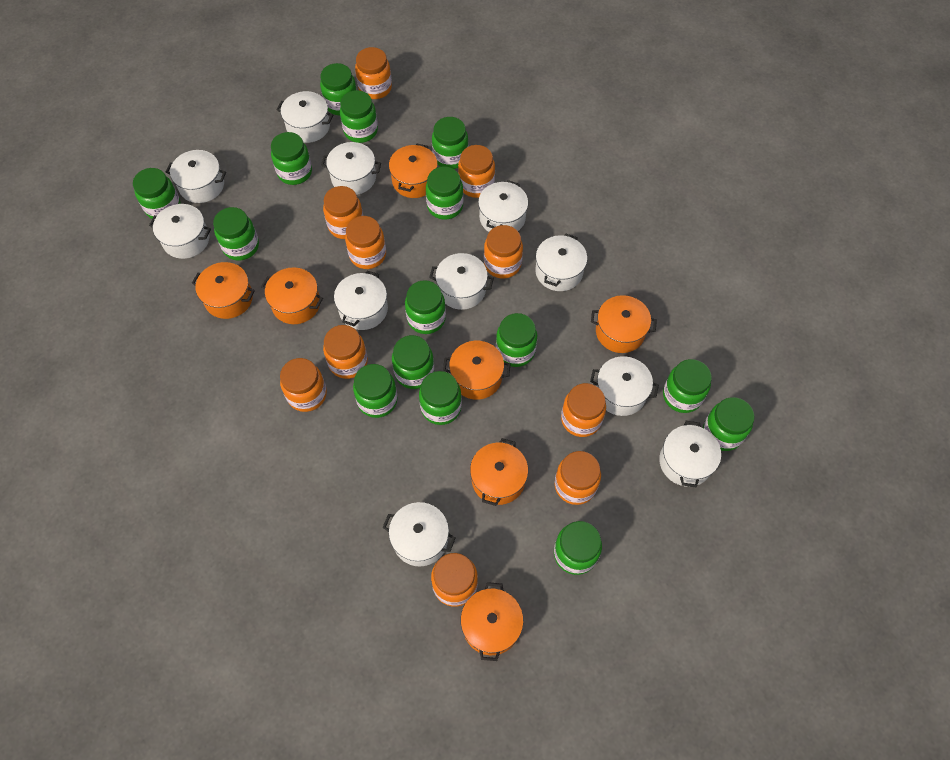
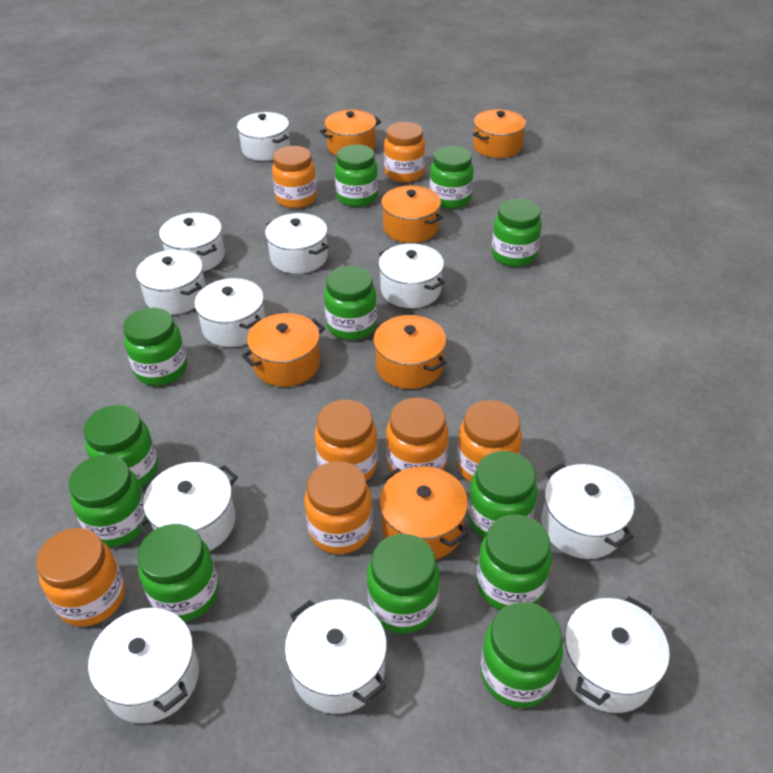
green jar: [133,168,181,219] [213,207,259,261] [271,132,312,185] [320,63,357,115] [340,90,378,143] [353,364,398,418] [392,335,434,389] [405,280,446,334] [419,371,462,425] [426,166,463,220] [432,117,468,169] [496,313,537,367] [554,521,602,575] [663,359,712,413] [703,397,754,451] = 15 -> [69,455,147,547] [83,405,158,487] [123,308,187,386] [137,524,219,622] [324,266,377,340] [335,144,378,207] [367,534,440,634] [429,146,474,209] [468,451,537,538] [477,515,552,610] [481,602,563,708] [492,199,542,267] = 12
orange jar: [280,358,327,412] [323,186,363,239] [323,325,368,379] [345,216,386,269] [355,47,392,99] [431,553,478,607] [458,145,495,198] [484,225,523,279] [555,451,601,505] [561,383,606,437] = 10 -> [36,528,125,627] [272,146,317,208] [304,461,373,554] [315,400,378,481] [384,122,425,182] [386,397,448,472] [457,400,522,482] = 7
orange pot: [192,262,255,319] [261,267,323,324] [389,144,438,198] [443,341,510,400] [461,582,523,661] [470,438,528,506] [591,295,657,353] = 7 -> [242,313,325,387] [319,110,381,156] [373,315,447,389] [379,466,468,559] [380,185,443,243] [473,109,526,158] = 6

